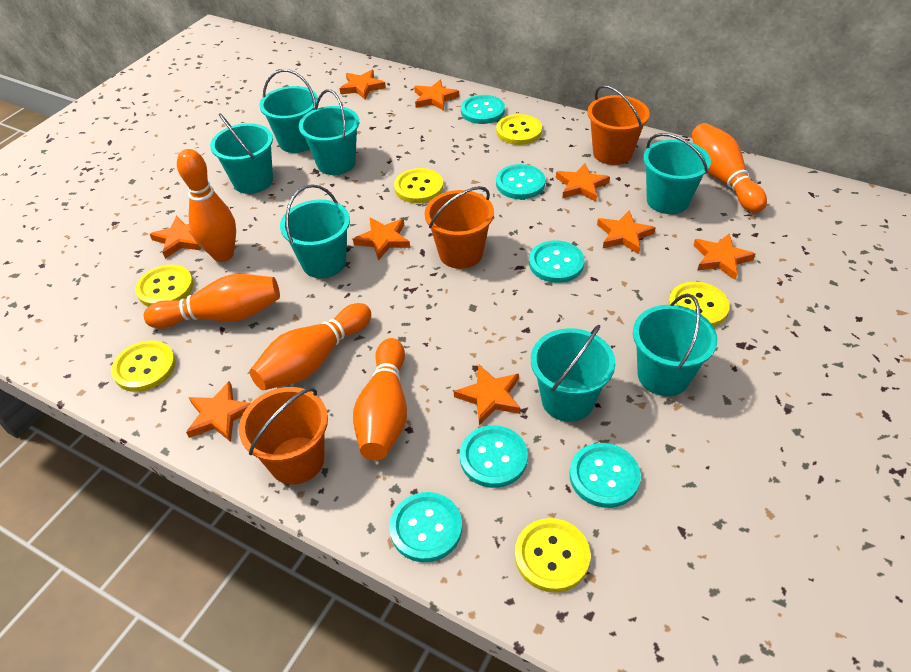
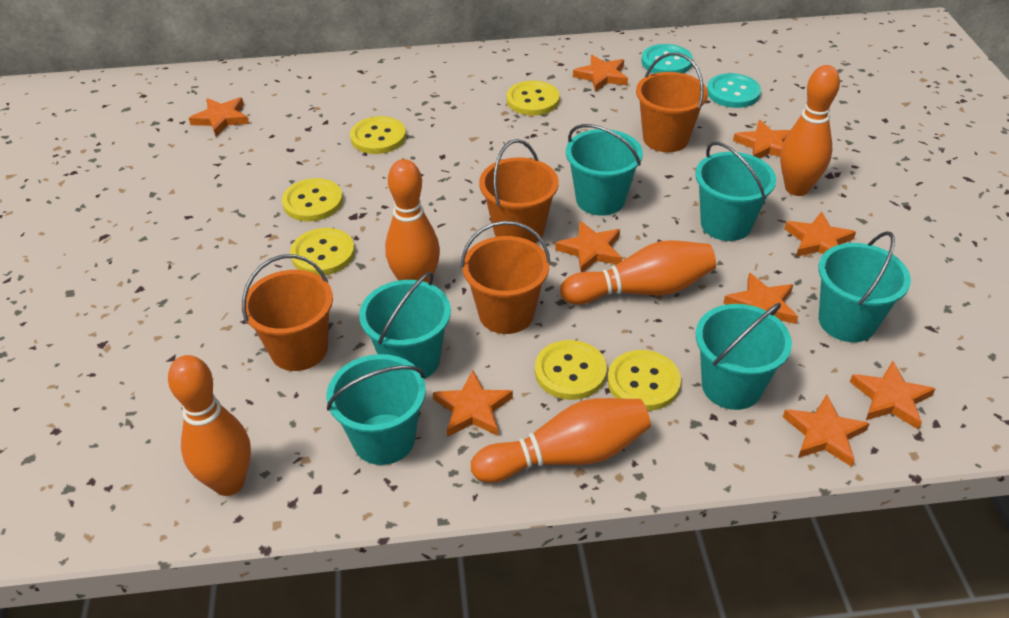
orange bucket: [239,387,328,485] [424,186,494,269] [587,85,650,165] = 3 -> [242,254,333,371] [461,221,551,334] [479,139,559,243] [636,52,708,152] = 4
turquoise bucket: [210,114,273,194] [259,69,318,153] [280,184,350,278] [299,90,359,175] [531,325,616,422] [633,293,717,396] [643,133,711,214] = 7 -> [327,354,426,465] [359,272,451,379] [566,124,643,216] [695,142,776,241] [696,303,792,410] [818,231,911,342] = 6
turquoise button: [389,492,462,562] [460,425,528,488] [461,95,505,124] [496,164,545,199] [529,240,585,283] [570,443,641,508] = 6 -> [641,44,693,74] [707,73,761,108] = 2

